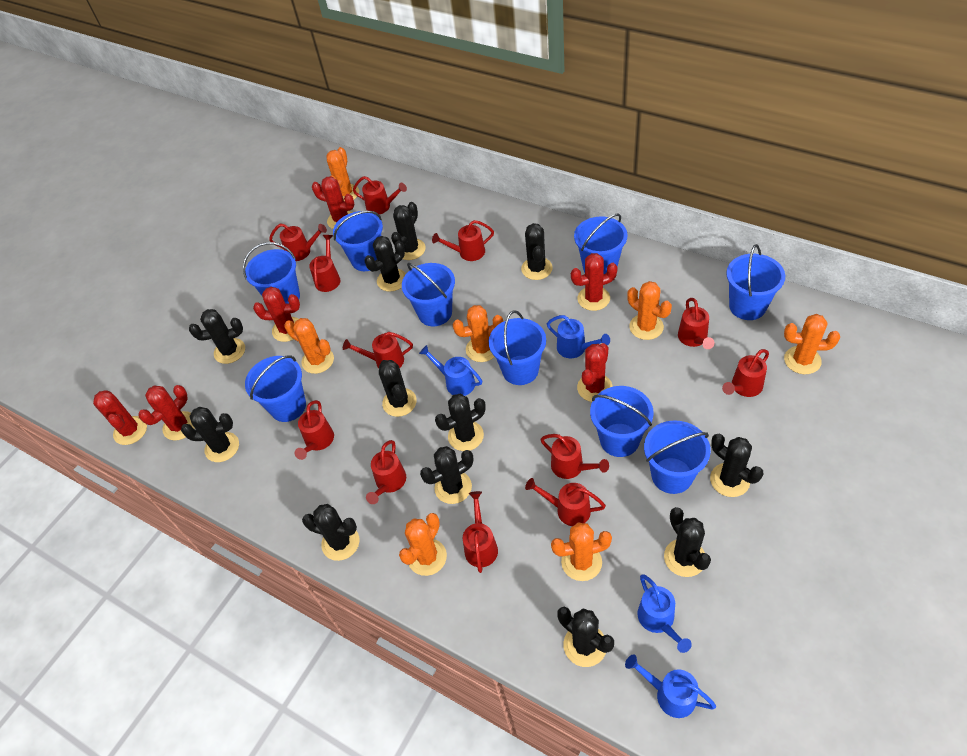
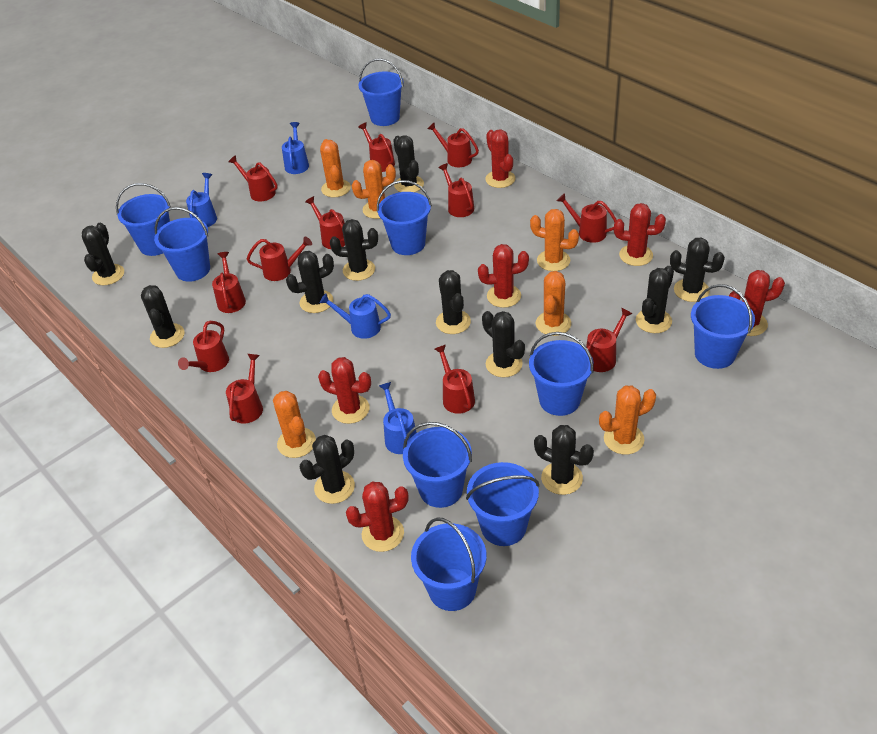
black cactus: [181,407,239,462] [189,309,245,364] [302,504,360,561] [365,236,406,291] [379,360,417,417] [391,202,426,260] [420,446,473,504] [435,394,486,451] [521,223,553,280] [557,607,614,667] [664,507,711,577] [710,434,763,497] = 12 -> [82,223,124,285] [141,285,185,348] [286,251,334,313] [300,435,355,504] [330,219,378,281] [393,135,424,192] [436,270,471,334] [482,311,525,377] [534,425,594,495] [636,266,674,333] [670,238,725,302] = 11
orange cactus: [284,318,334,374] [326,147,359,201] [399,513,447,576] [452,305,503,362] [551,522,612,581] [627,281,672,340] [784,314,840,374] = 7 -> [273,391,316,458] [320,139,351,197] [352,160,396,219] [530,209,579,271] [536,271,571,336] [599,386,656,455] = 6

